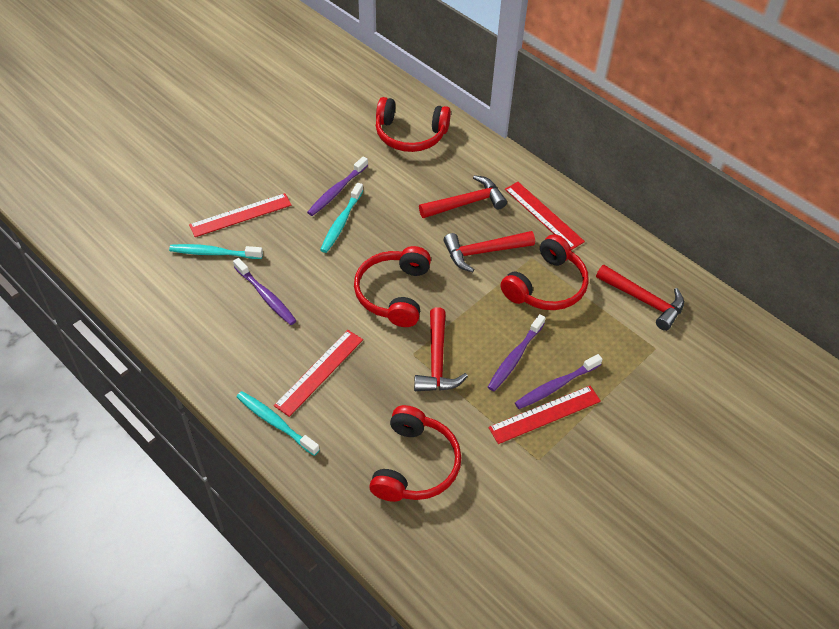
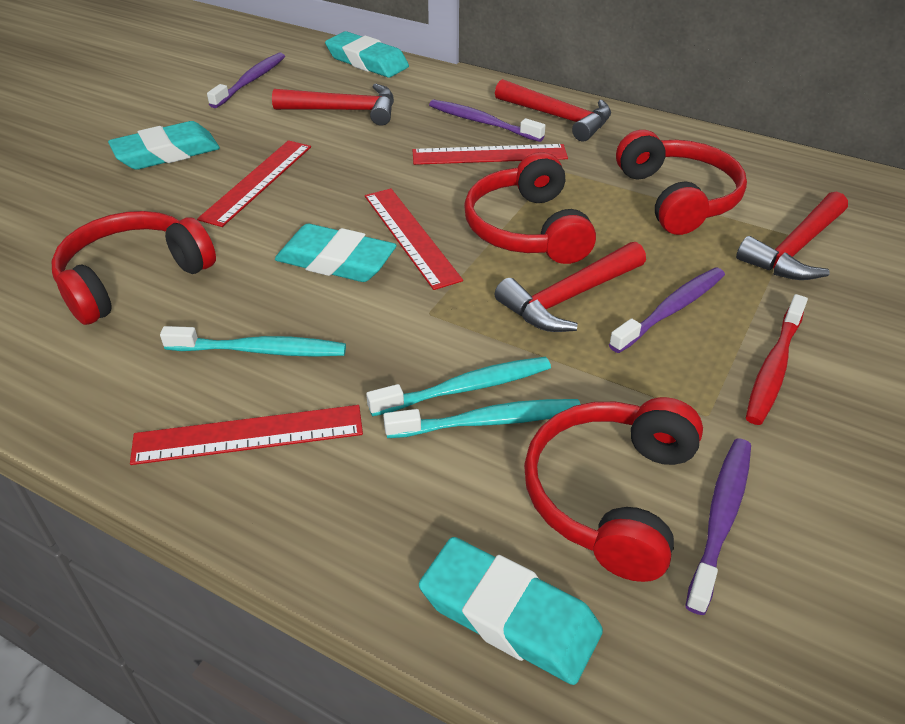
red toothbrush: none = 0 -> [746,294,808,425] = 1
turquoise eraser: none = 0 -> [108,121,220,170] [275,224,397,282] [325,31,409,78] [419,537,603,685] = 4

